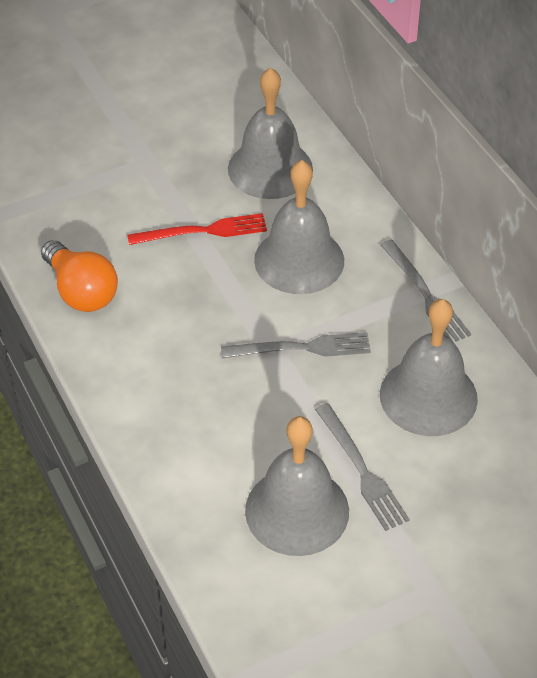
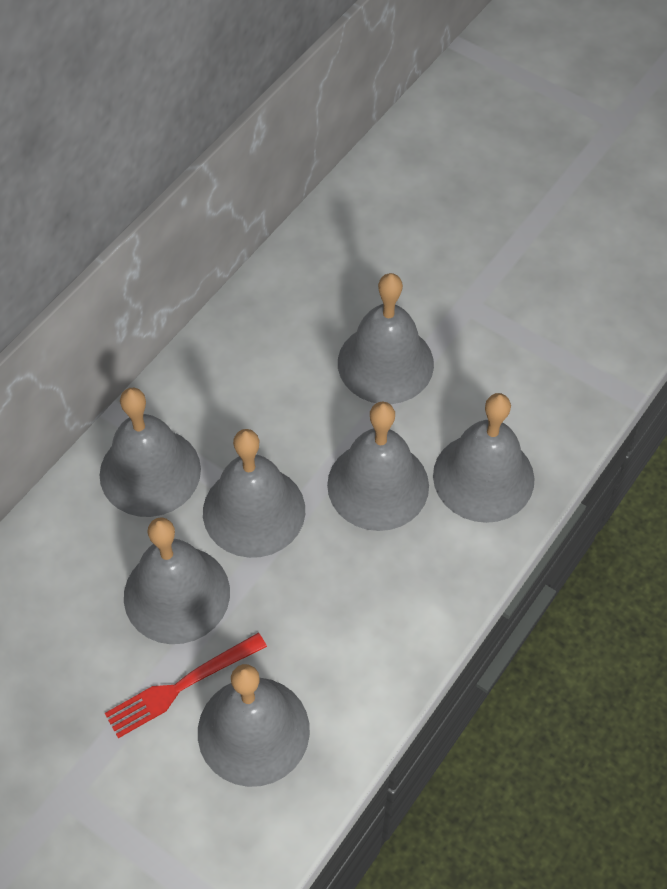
grey bell: [228,67,313,199] [245,416,349,556] [254,160,344,294] [380,299,478,436] = 4 -> [100,388,201,517] [124,517,230,644] [198,664,310,787] [203,429,305,558] [327,402,429,531] [338,273,434,404] [433,393,534,523] = 7
grey fork: [221,332,371,358] [315,403,410,531] [381,240,471,342] = 3 -> none = 0
orange light bulb: [41,240,118,312] = 1 -> none = 0

